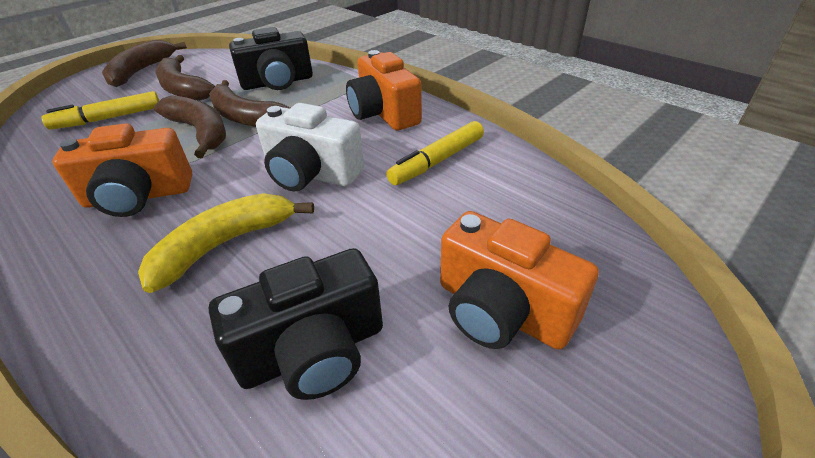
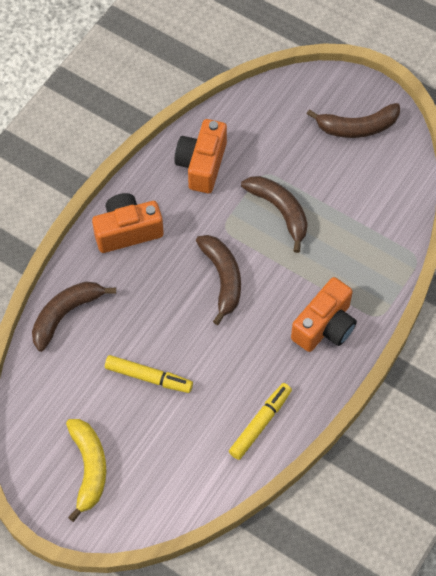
black camera: [209,248,383,400] [229,27,313,90] = 2 -> none = 0
white camera: [256,103,364,192] = 1 -> none = 0

